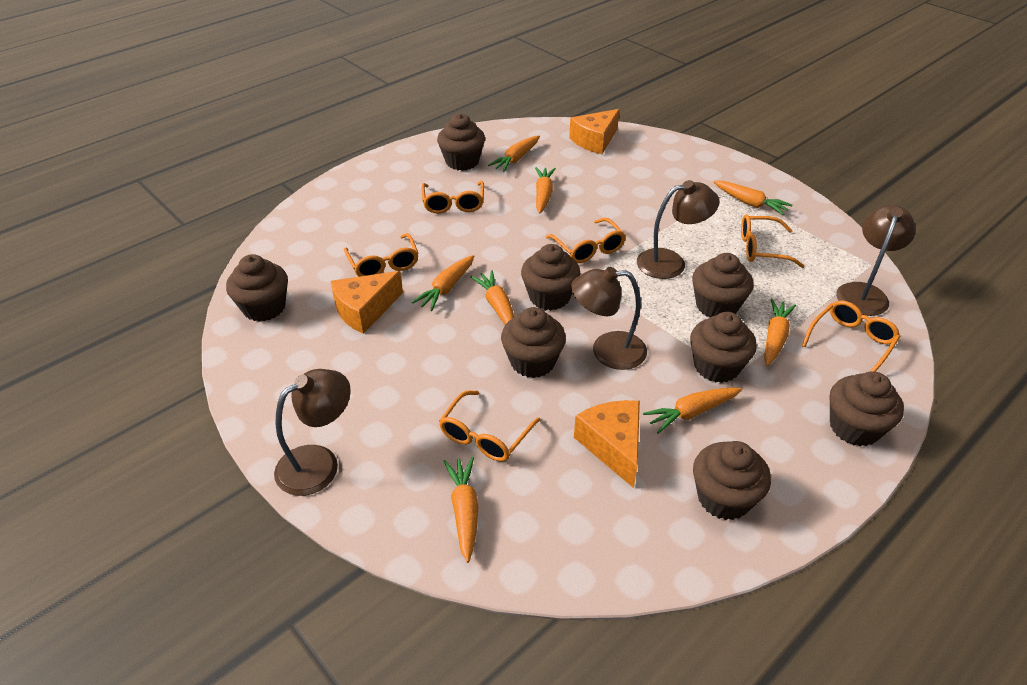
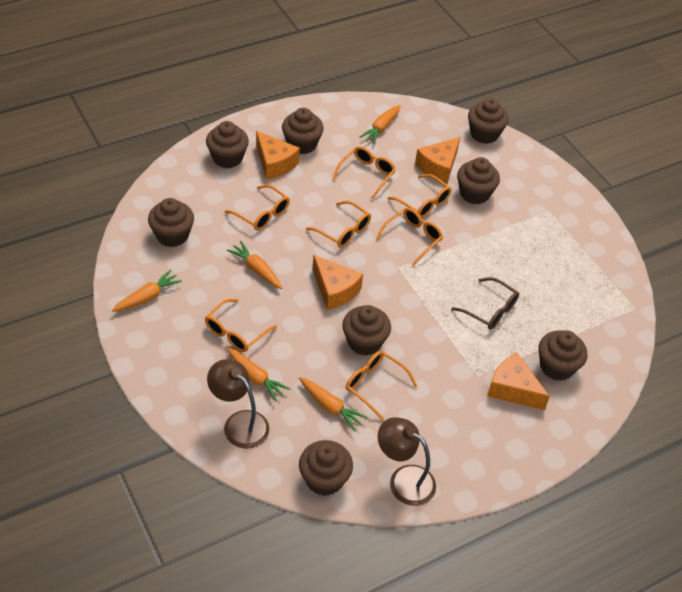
brown glasses: none = 0 -> [451,277,519,330] = 1
brown lamp: [274,369,351,496] [571,267,647,370] [637,180,719,279] [836,205,916,316] = 4 -> [207,359,269,449] [378,417,436,506] = 2
orange carrot: [412,255,474,311] [444,457,478,563] [470,270,514,325] [488,136,540,172] [535,167,556,214] [643,387,742,434] [714,181,792,215] [764,299,796,366] = 8 -> [112,269,182,312] [227,241,283,289] [227,348,290,402] [299,377,367,431] [360,105,401,144] = 5
orange cheese: [330,271,403,334] [569,109,620,154] [574,400,640,488] = 3 -> [256,131,300,180] [313,255,363,310] [415,137,460,184] [487,353,550,410] = 4
orange glasses: [344,233,419,277] [421,181,484,214] [439,390,540,462] [546,218,626,263] [741,214,805,268] [802,301,901,372] = 6 -> [205,298,277,352] [225,184,290,231] [306,201,371,248] [333,146,396,200] [346,351,417,421] [376,208,443,266] [387,174,452,218] = 7

